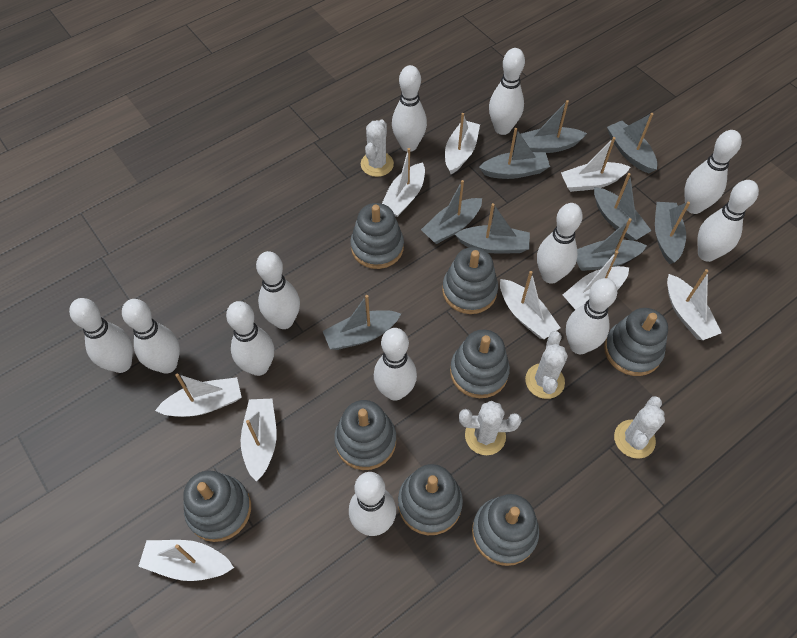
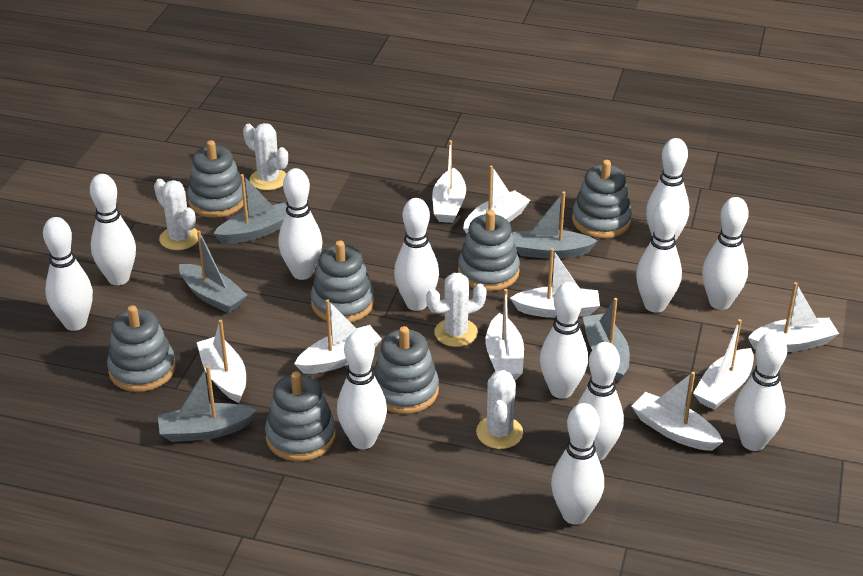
grey boat: [323,295,401,350] [421,180,482,244] [455,203,530,254] [479,128,550,179] [521,100,587,153] [576,218,647,271] [594,173,652,241] [607,113,657,174] [655,202,690,264] = 9 -> [158,365,257,442] [179,231,247,313] [213,174,287,244] [512,191,597,259] [583,298,630,381] = 5
grey stacking toy: [183,471,251,542] [334,400,396,470] [350,203,404,269] [398,464,463,535] [442,247,498,314] [450,329,510,398] [472,494,539,566] [604,308,668,376] = 8 -> [107,305,176,392] [187,140,246,218] [265,371,336,461] [311,240,374,322] [374,326,439,414] [458,210,520,291] [572,160,632,238] = 7

